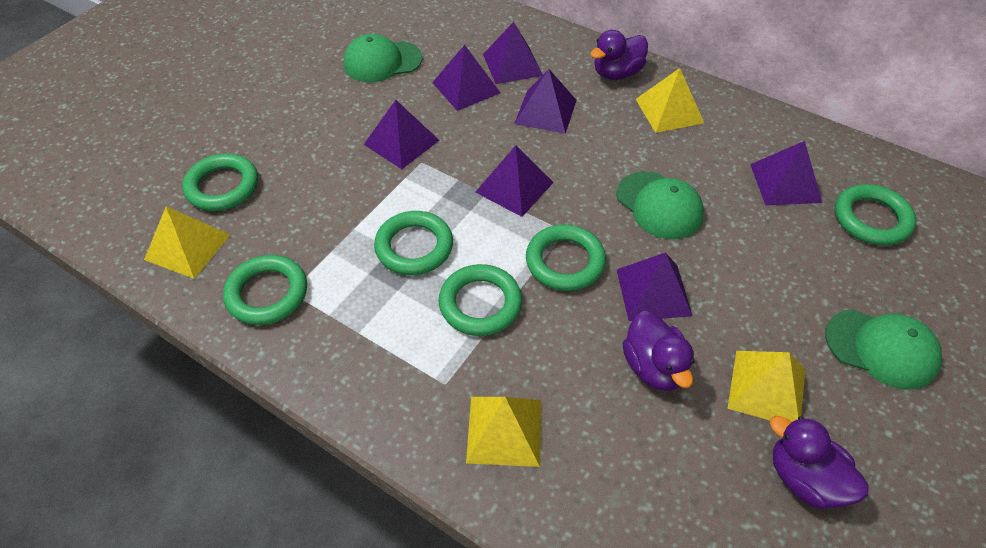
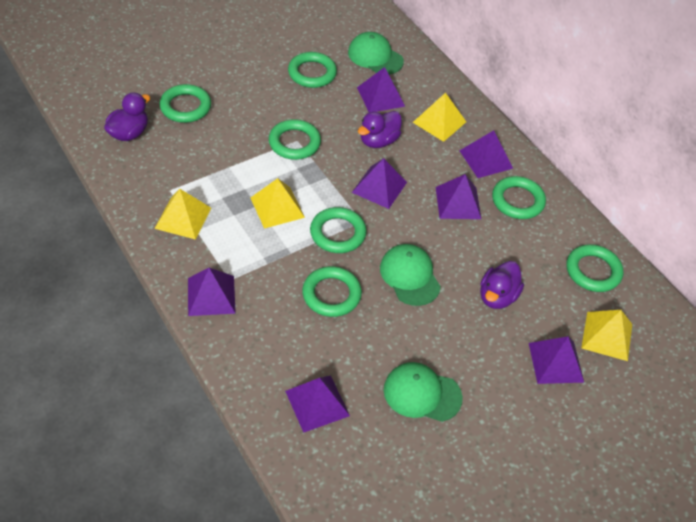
green ring: [182,154,258,211] [223,255,307,325] [374,211,453,275] [439,264,522,336] [526,225,606,291] [835,184,916,246] = 6 -> [159,84,211,123] [269,119,321,160] [288,52,337,88] [302,266,362,317] [310,207,367,253] [492,176,546,219] [567,244,623,292] = 7

